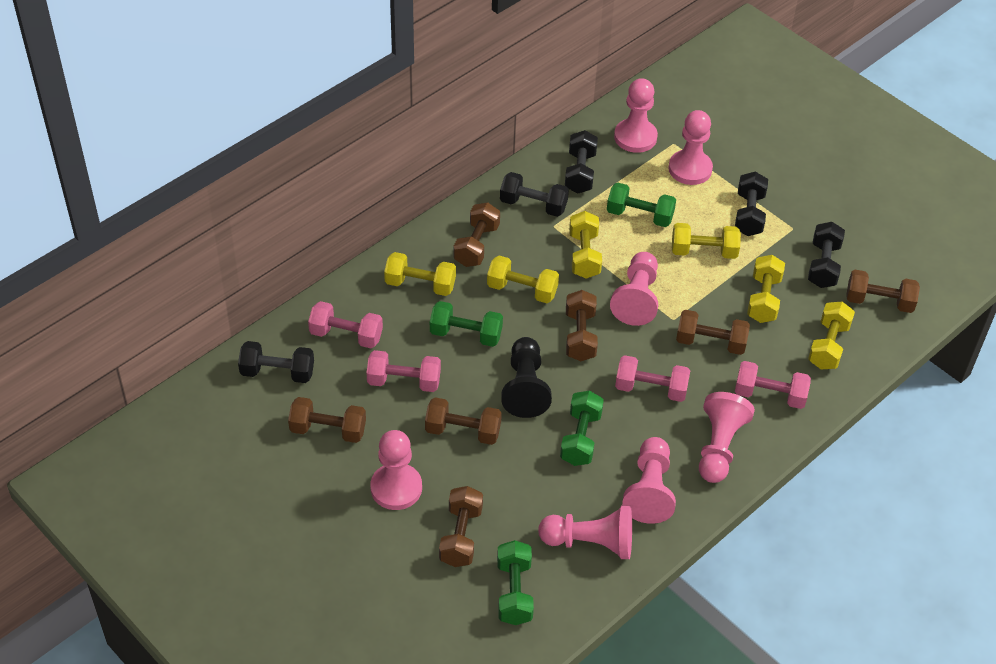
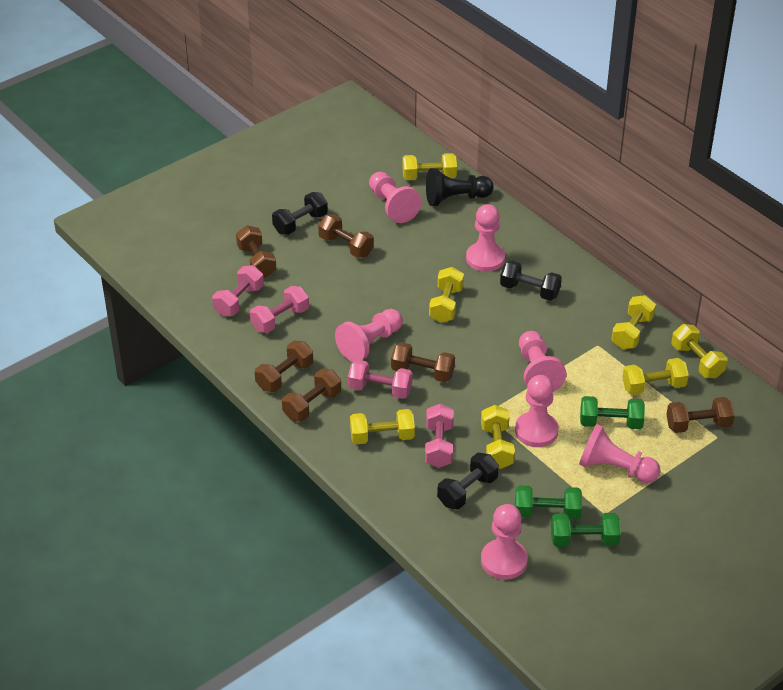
black dumbbell: [238,341,314,383] [500,172,569,217] [565,130,598,194] [735,172,768,236] [808,222,845,288] = 5 -> [272,192,328,235] [437,453,499,510] [500,261,562,301] = 3
brown dumbbell: [288,397,366,443] [425,397,502,445] [439,486,483,567] [453,202,500,267] [566,290,598,361] [676,310,750,355] [846,270,920,313] = 7 -> [236,226,277,277] [255,341,313,392] [282,369,341,422] [318,214,374,258] [391,342,455,382] [666,397,735,433] = 6
green dumbbell: [430,301,503,347] [497,540,534,625] [560,391,604,466] [607,183,676,227] = 4 -> [515,485,582,520] [551,513,621,547] [580,396,645,429] = 3
yellow dumbbell: [384,252,456,296] [487,255,559,303] [569,211,602,279] [672,223,741,259] [747,255,785,323] [808,302,855,369] = 6 -> [350,409,415,444] [402,153,457,180] [429,267,464,323] [481,405,515,469] [611,295,656,349] [622,358,689,395] [672,324,727,378] = 7

